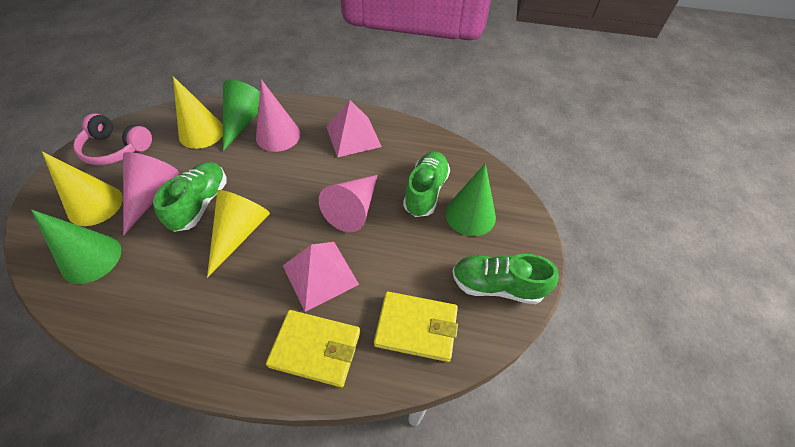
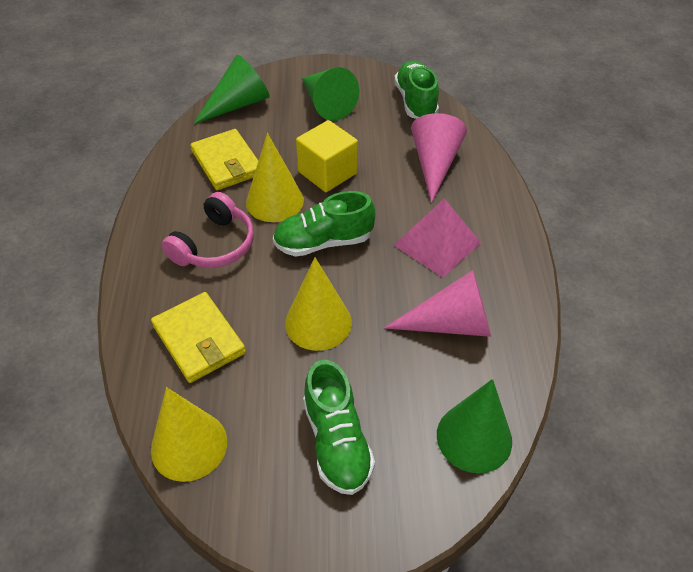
pink cone: [123,152,179,235] [256,79,301,152] [319,175,378,232] = 3 -> [384,270,491,337] [411,113,467,203] = 2
pink pyramid: [283,242,359,312] [326,100,382,157] = 2 -> [394,198,481,277] = 1
yellow cube: none = 0 -> [296,120,358,192] = 1

